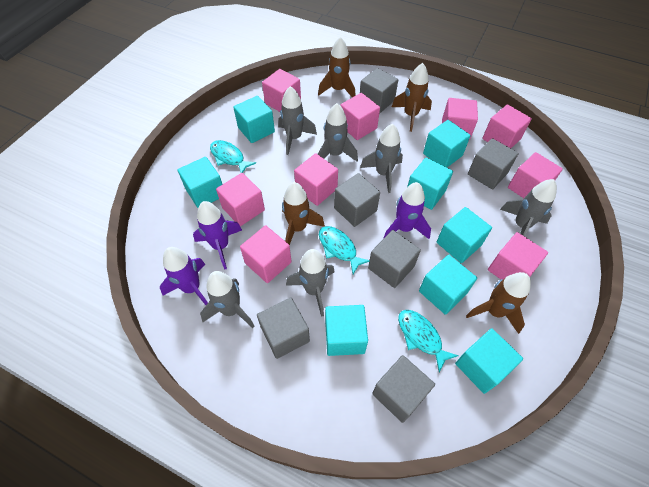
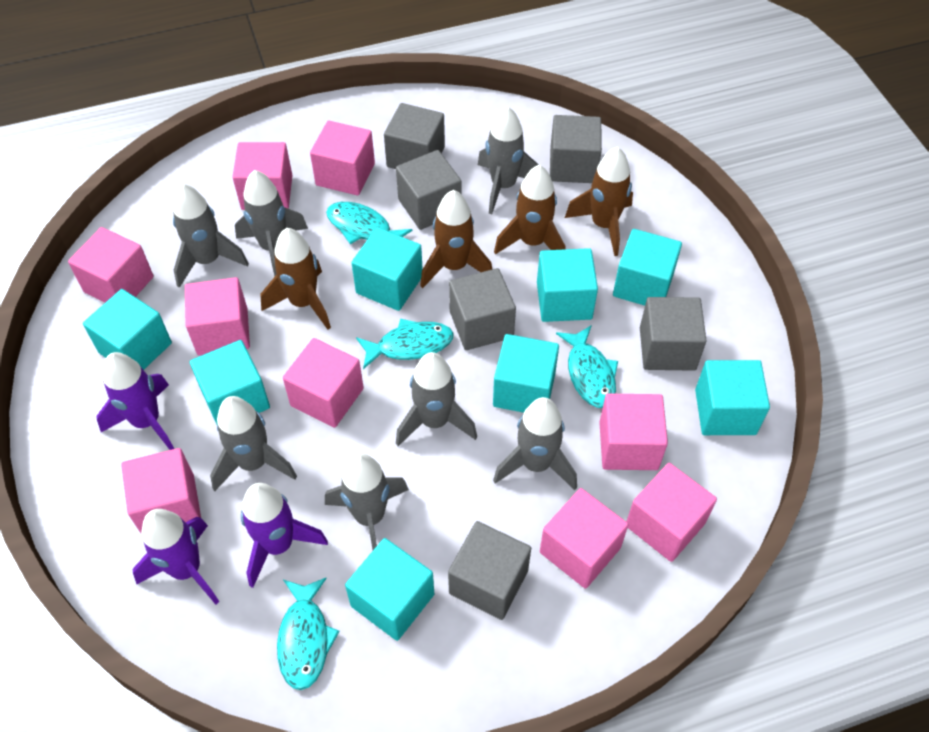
grey rocket: [200,271,255,328] [278,86,317,155] [286,249,334,317] [318,103,358,161] [360,124,403,193] [500,179,557,236] = 6 -> [173,184,249,288] [210,396,297,491] [235,170,308,276] [325,453,409,550] [396,352,477,446] [478,106,539,214] [493,397,577,490] = 7
turquoise fish: [210,140,256,173] [319,226,369,274] [398,310,459,372] = 3 -> [277,578,340,690] [326,202,412,244] [356,319,453,369] [556,325,618,408] = 4

